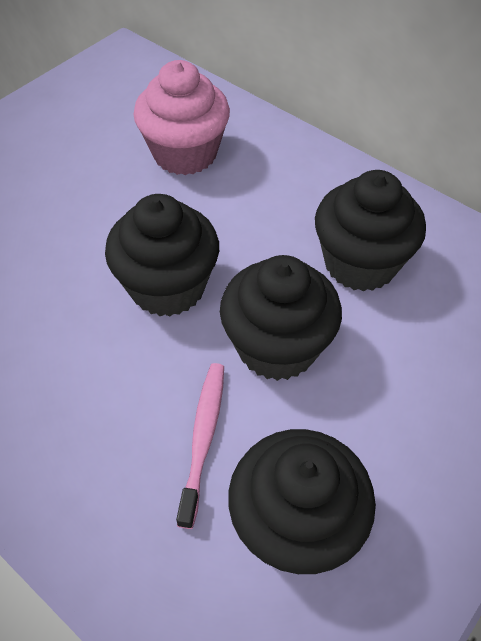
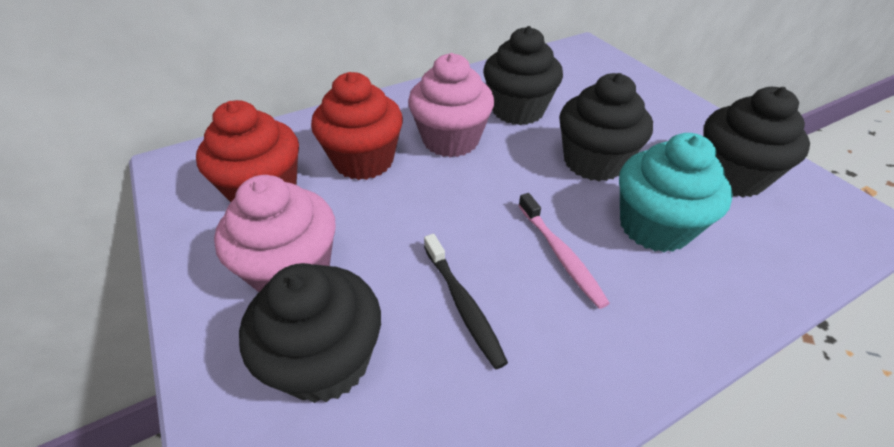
black toothbrush: none = 0 -> [424,234,508,369] = 1
pink cupcake: [134,60,230,175] = 1 -> [214,175,336,292] [408,53,494,157] = 2
red cupcake: none = 0 -> [196,100,299,202] [311,72,403,180] = 2
turquoise cupcake: none = 0 -> [619,133,733,252] = 1

